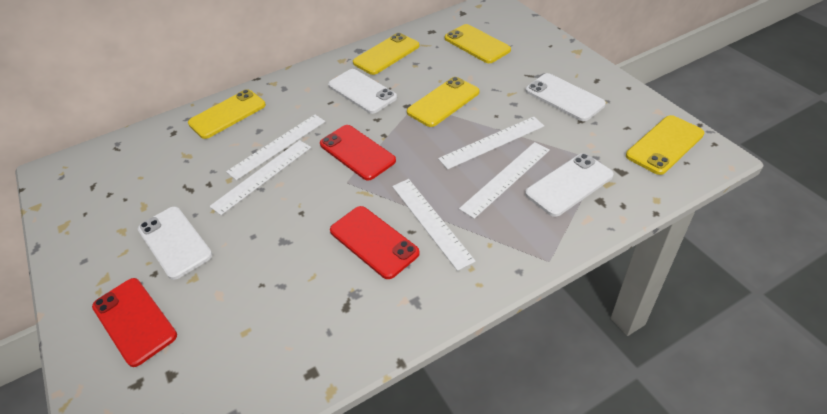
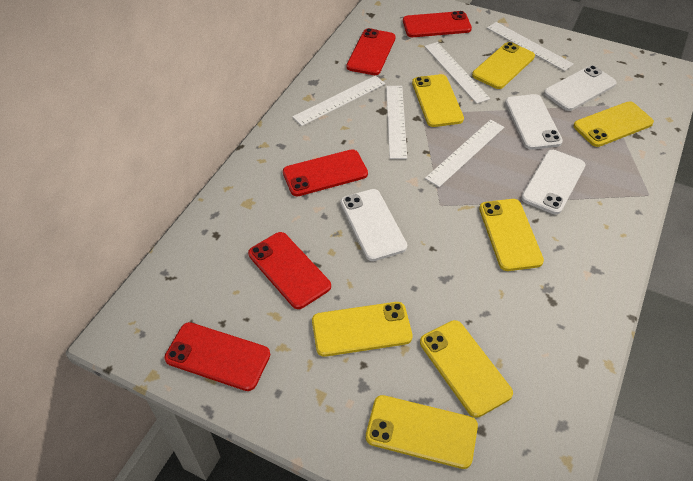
red phone: [92,278,177,367] [320,125,396,180] [330,206,420,279] = 3 -> [164,322,270,391] [248,232,331,309] [283,149,368,196] [347,28,396,75] [403,11,472,37] = 5
yellow phone: [188,89,266,139] [353,33,420,75] [407,77,479,127] [445,24,511,63] [626,115,704,175] = 5 -> [312,302,413,357] [366,395,478,469] [412,74,464,127] [420,320,513,418] [472,42,535,89] [479,199,544,271] [573,101,654,147] = 7

